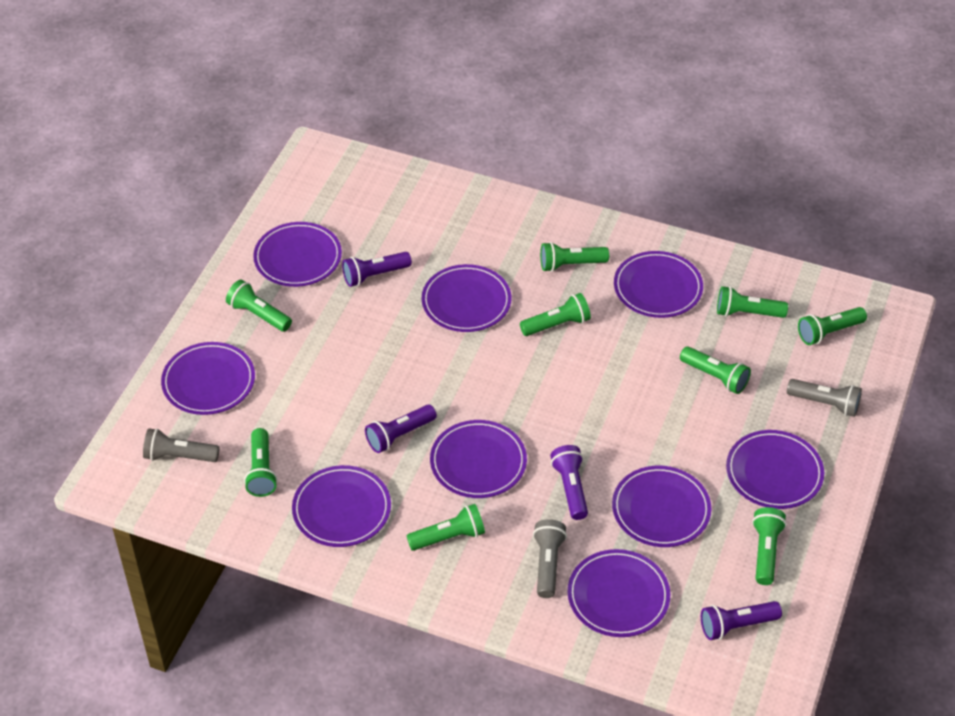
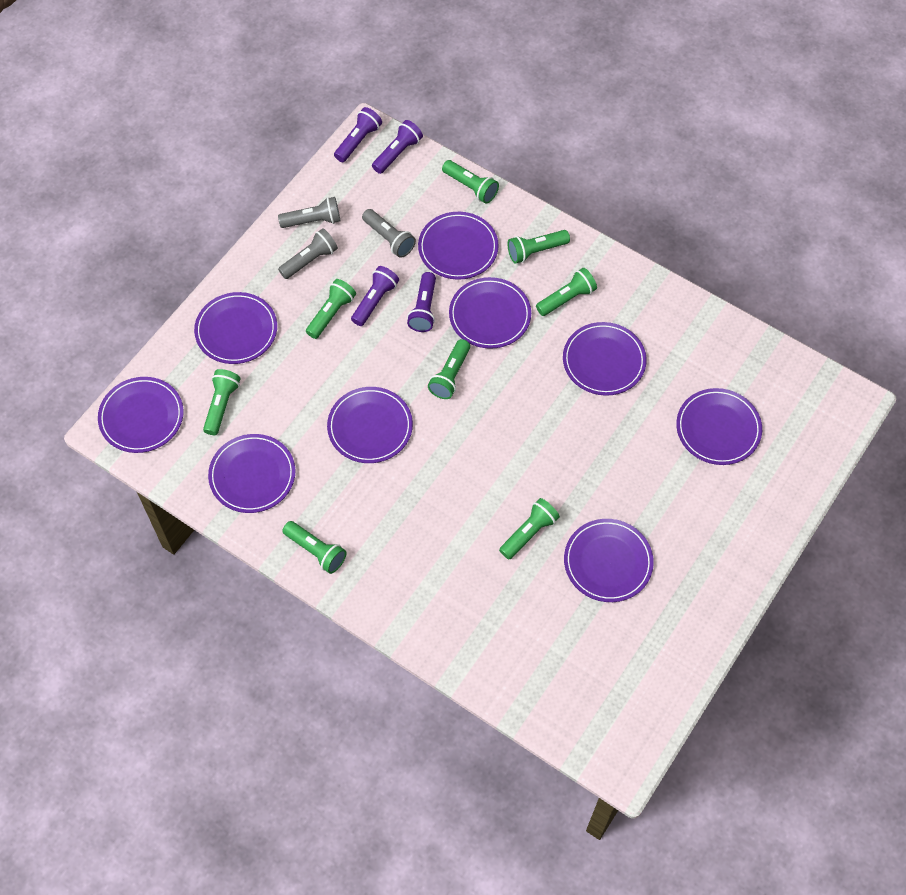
green flashlight: [226,279,292,332] [244,428,278,497] [406,504,485,551] [520,293,591,336] [540,242,609,272] [680,346,751,394] [717,286,788,318] [752,507,786,585] [798,307,867,345] = 9 -> [203,369,241,435] [282,521,346,574] [306,279,356,339] [428,339,470,399] [442,160,499,204] [499,498,560,559] [508,230,570,264] [536,268,597,316] = 8

